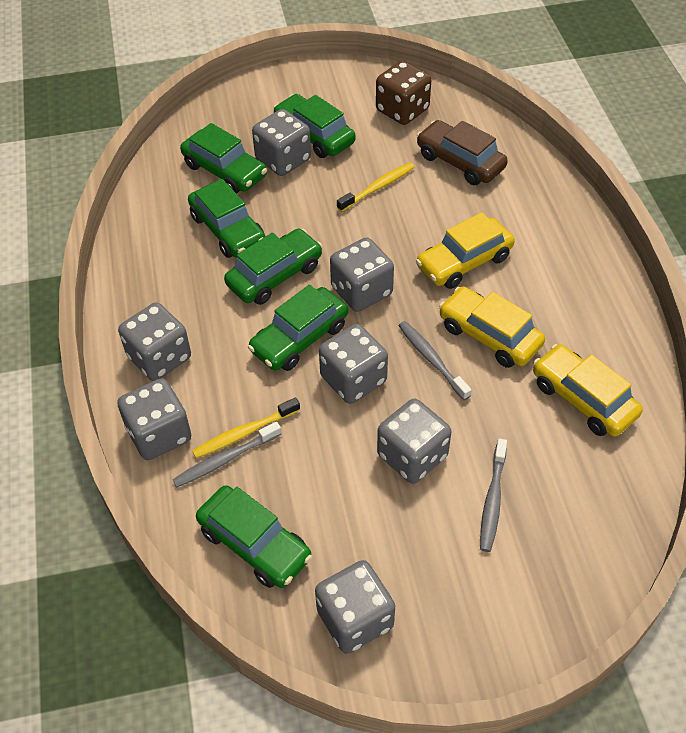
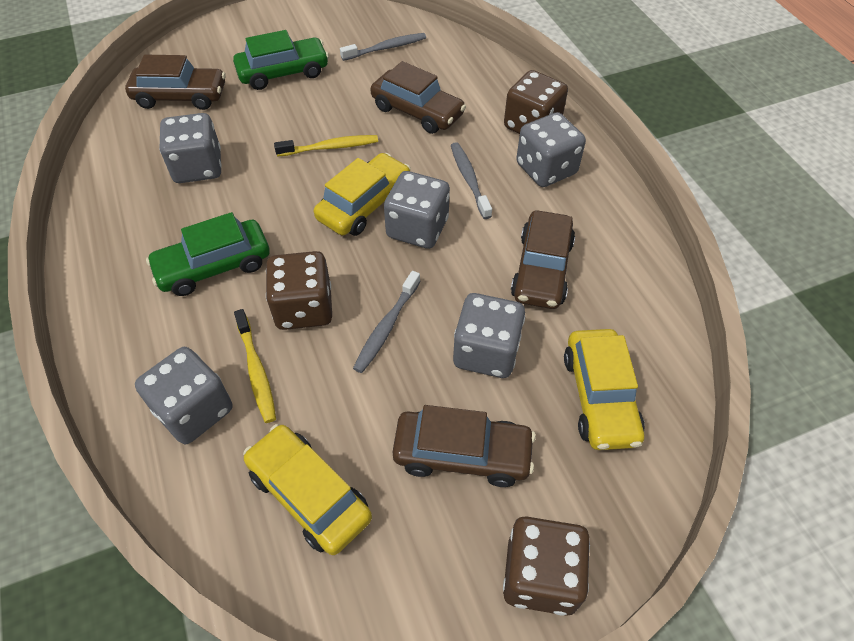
brown car: [417,120,508,185] = 1 -> [125,55,226,110] [370,61,466,134] [392,405,536,487] [511,211,575,309] = 4
brown dice: [376,61,431,125] = 1 -> [266,251,332,330] [503,516,590,616] [504,70,568,134] = 3
green car: [180,123,267,194] [188,179,266,258] [196,485,312,588] [224,229,323,305] [248,285,348,371] [273,94,356,158] = 6 -> [146,212,270,296] [233,30,329,90] = 2
grey dice: [117,378,192,460] [118,302,191,381] [252,109,311,176] [315,560,395,654] [319,324,388,404] [330,237,394,312] [377,399,451,484] = 7 -> [135,347,232,444] [159,113,222,183] [384,171,450,249] [453,293,525,378] [516,112,586,187] = 5

